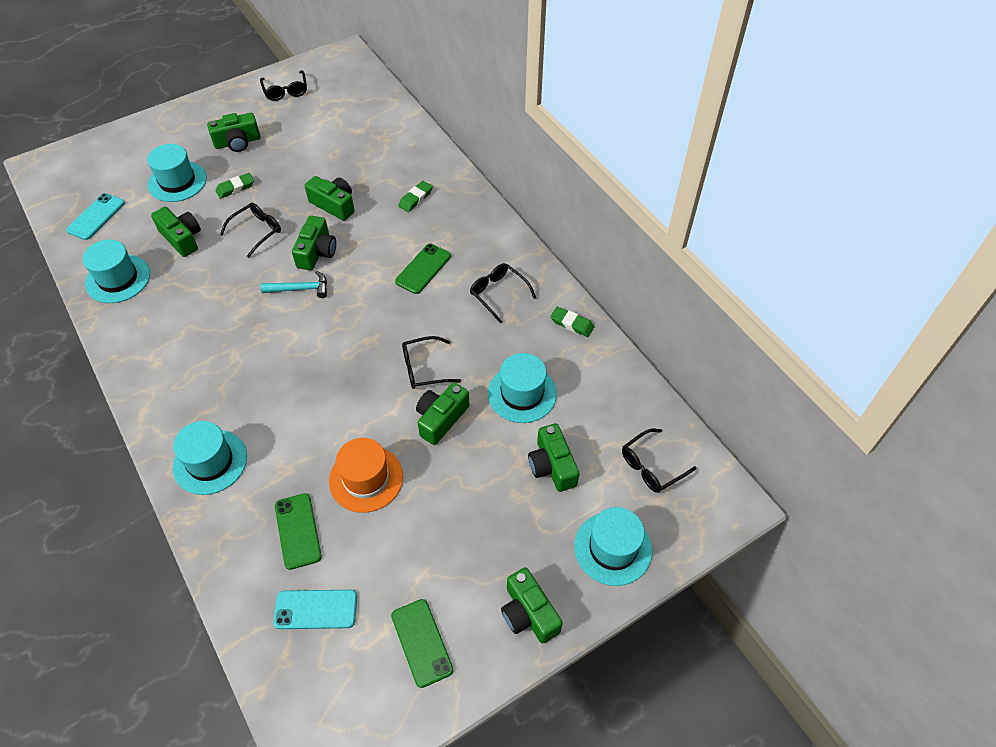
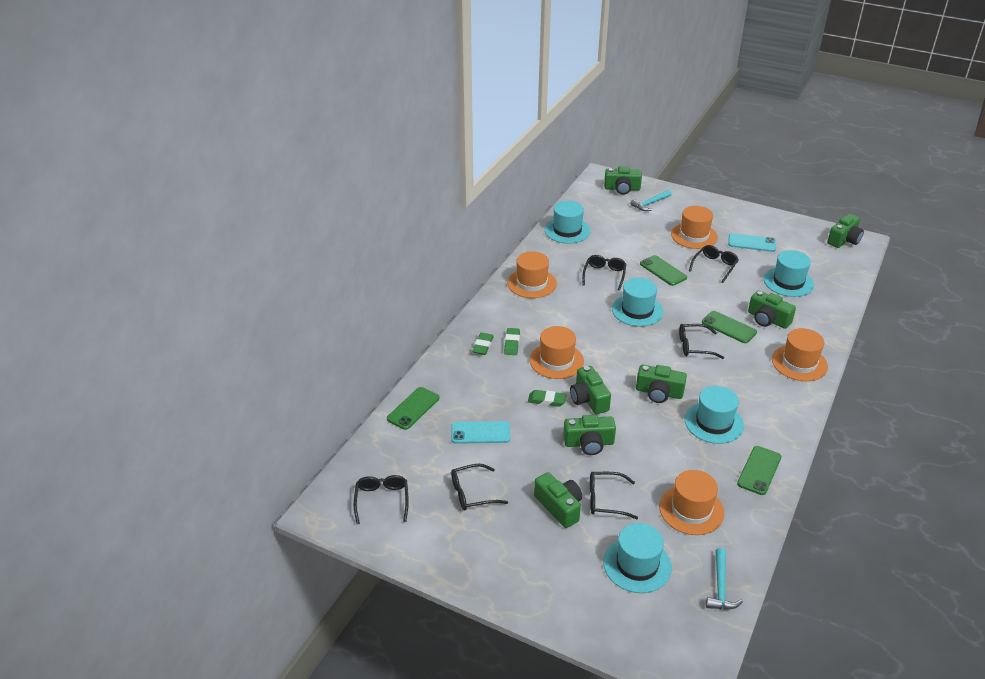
black glasses: [220,203,281,258] [260,70,307,101] [402,336,461,389] [470,263,536,324] [622,429,697,493] = 5 -> [354,475,409,524] [451,464,508,511] [582,255,626,291] [590,472,638,519] [679,324,724,359] [689,245,739,283] = 6
green phone: [275,493,322,570] [391,599,453,688] [395,244,451,294] = 3 -> [387,387,439,430] [640,255,687,286] [702,311,757,343] [737,446,782,495] = 4
orange hat: [329,438,403,513] = 1 -> [507,251,557,298] [530,326,584,379] [659,470,724,535] [671,206,718,249] [772,328,828,381] = 5
turquoise hammer: [261,271,327,298] = 1 -> [630,190,672,211] [706,548,743,610] = 2

